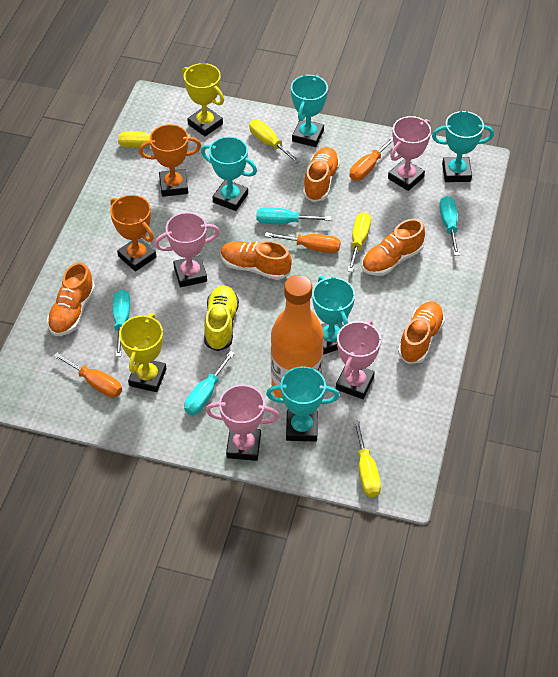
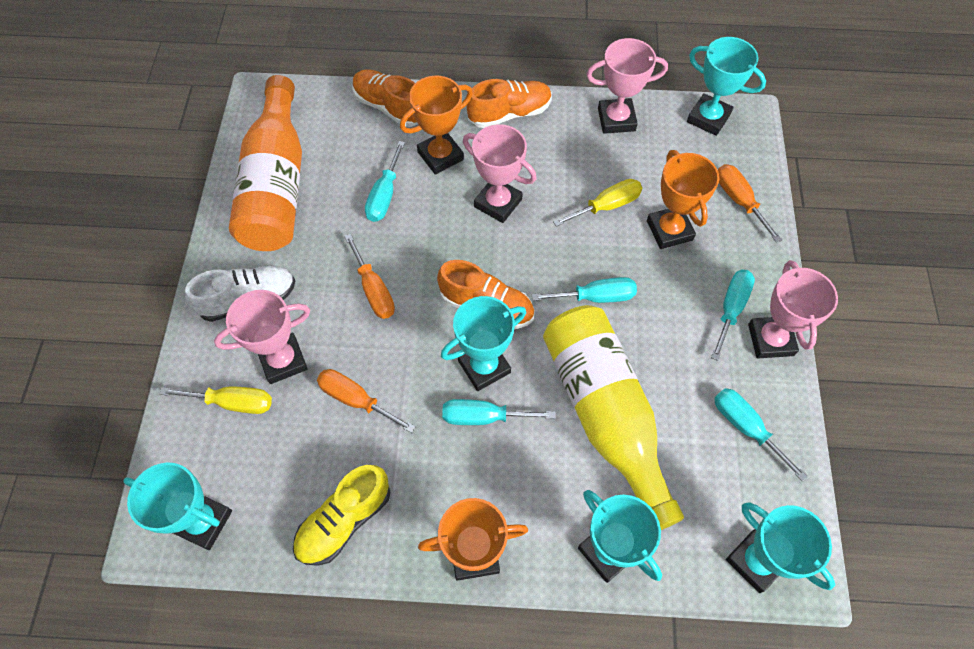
orange shoe: [47,262,95,336] [221,241,292,280] [303,147,340,202] [362,219,425,276] [398,301,445,364] = 5 -> [352,69,418,127] [437,260,534,329] [466,79,552,128] = 3
orange trophy: [110,195,156,272] [139,124,201,197] = 2 -> [400,76,473,175] [418,498,528,581] [647,150,719,249] = 3
turquoise screwdriver: [113,290,130,357] [184,351,235,415] [256,207,331,224] [439,196,460,256] = 4 -> [365,141,405,222] [442,399,556,425] [532,277,637,303] [711,269,755,361] [714,388,808,481] = 5
white shoe: none = 0 -> [185,266,295,322] = 1
yellow bottle: none = 0 -> [543,305,684,530] = 1
yellow screwdriver: [118,131,189,148] [249,120,300,163] [347,212,371,272] [353,420,381,497] = 4 -> [159,386,272,414] [553,179,642,227] = 2
yellow trophy: [119,313,166,392] [182,63,224,136] = 2 -> none = 0

